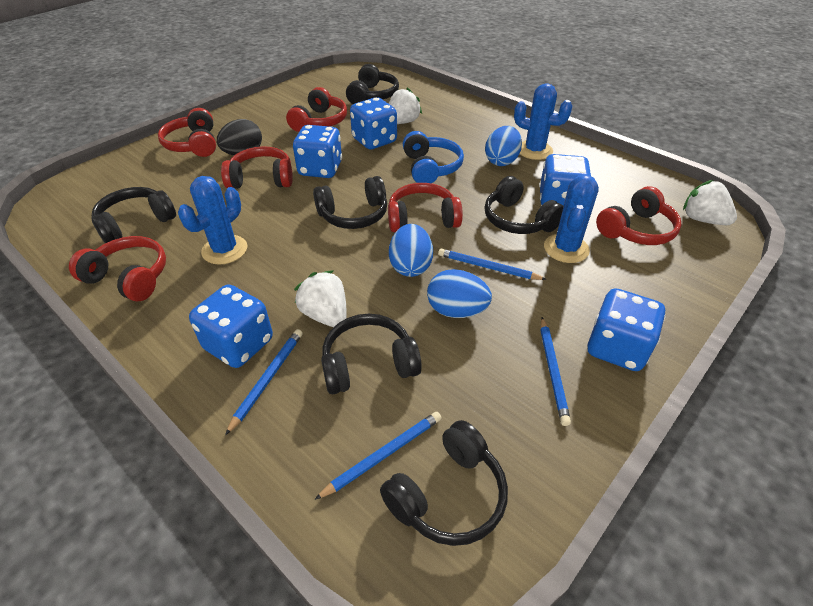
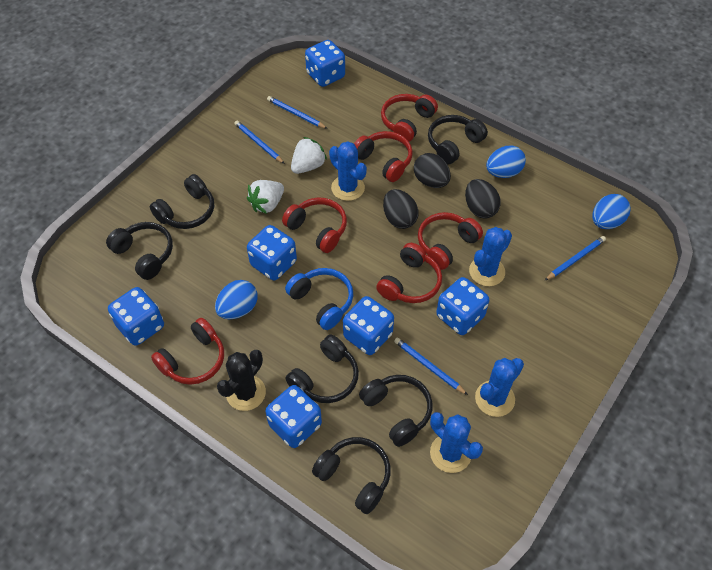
black cactus: none = 0 -> [217,350,266,411] = 1
black egg: [217,119,262,155] = 1 -> [383,189,418,229] [414,153,451,188] [465,179,501,219] = 3
blue cactus: [178,176,247,265] [514,83,572,160] [544,175,599,263] = 3 -> [329,141,367,201] [430,412,483,473] [469,227,512,286] [475,358,524,417] = 4
blue dice: [189,284,273,368] [293,125,342,178] [350,97,397,149] [539,154,591,206] [588,288,666,371] = 5 -> [108,287,164,346] [247,225,297,281] [265,385,322,448] [305,40,345,87] [343,296,394,355] [436,277,489,335] = 6
white strawberry: [294,270,347,327] [389,87,422,124] [683,180,737,225] = 3 -> [247,180,284,214] [291,137,327,174] = 2

